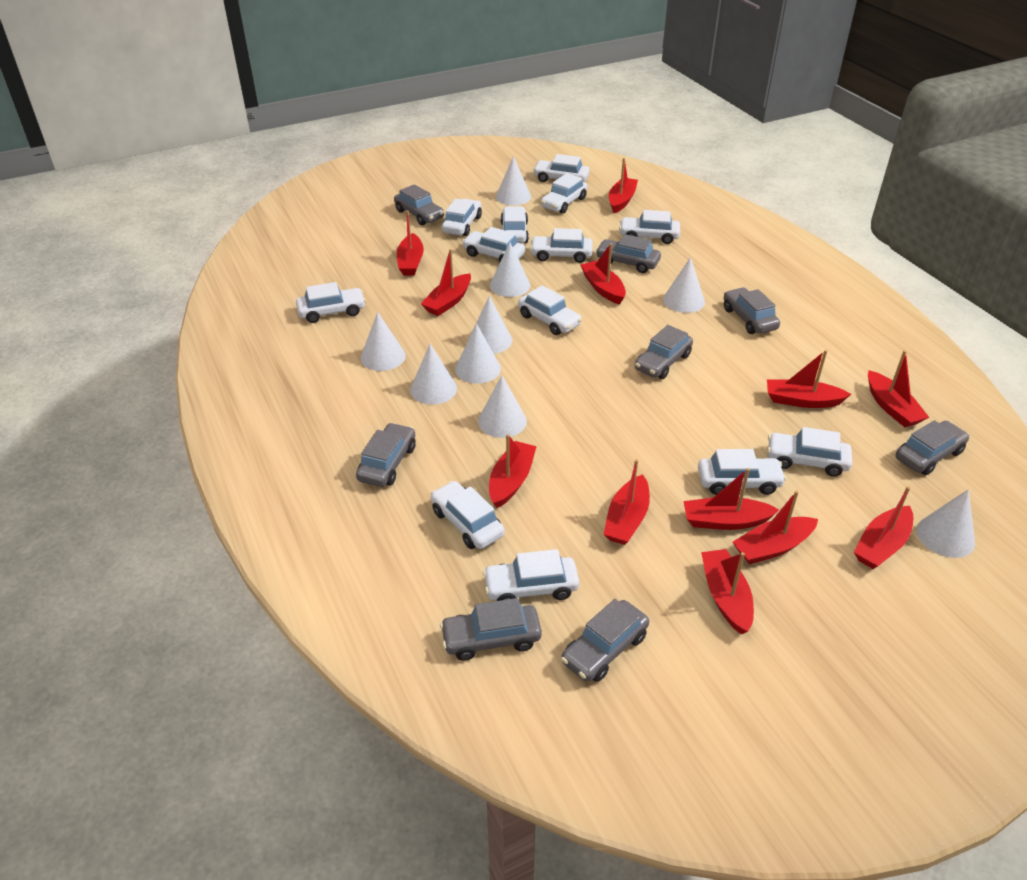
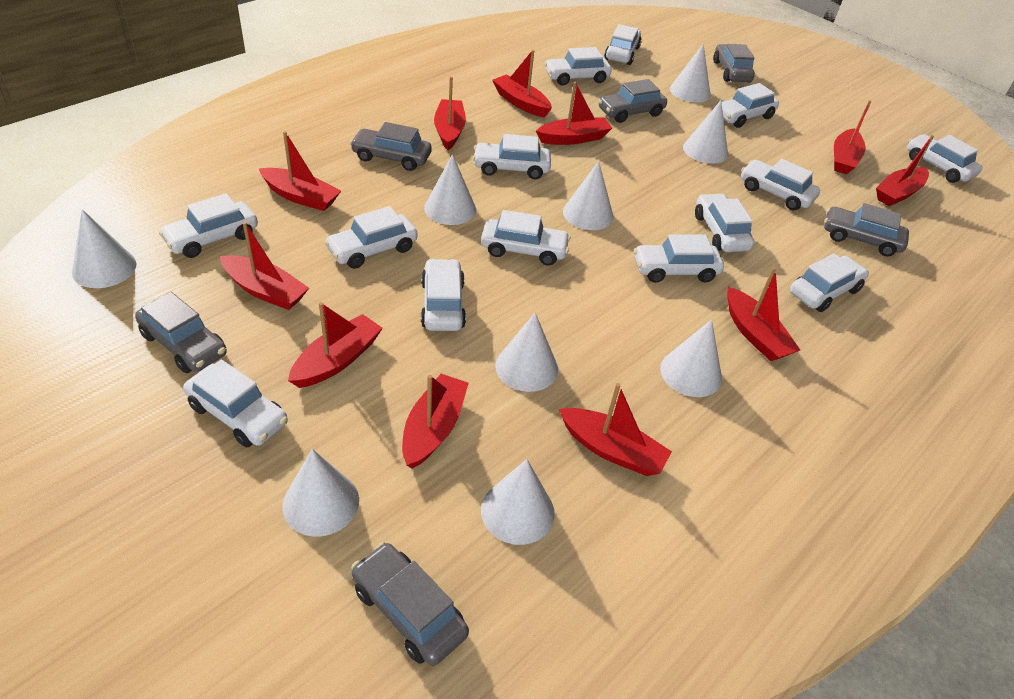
grey car: [356,423,416,487] [394,184,444,225] [440,598,542,661] [561,599,649,682] [596,234,661,273] [635,325,693,379] [724,287,780,334] [896,420,969,475] = 8 -> [135,292,227,373] [350,122,431,171] [351,542,469,666] [598,79,667,123] [713,44,755,83] [824,203,909,257] = 6
red boat: [397,210,424,275] [421,249,471,316] [489,434,537,508] [580,243,626,305] [604,459,650,545] [609,158,638,213] [683,468,779,530] [701,549,754,634] [732,490,818,564] [767,350,851,408] [854,486,913,569] [868,350,929,427] = 12 -> [220,222,309,310] [259,131,341,211] [288,302,383,388] [402,374,469,469] [434,76,466,150] [492,50,552,118] [536,82,612,145] [559,383,672,476] [727,267,800,361] [834,100,872,175] [876,135,934,206] = 11
white car: [296,282,366,323] [431,481,504,549] [442,198,482,236] [462,227,525,262] [483,549,579,601] [501,206,529,243] [518,285,582,335] [530,228,593,263] [533,154,590,182] [541,173,587,214] [619,210,680,244] [698,449,786,495] [767,427,852,477] = 13 -> [159,193,258,258] [183,359,288,447] [324,206,418,269] [421,259,466,331] [473,134,551,179] [481,210,571,266] [544,47,612,85] [604,24,642,65] [634,234,724,283] [695,193,754,252] [721,83,779,128] [741,159,820,210] [790,254,869,312] [907,134,982,183] = 14

